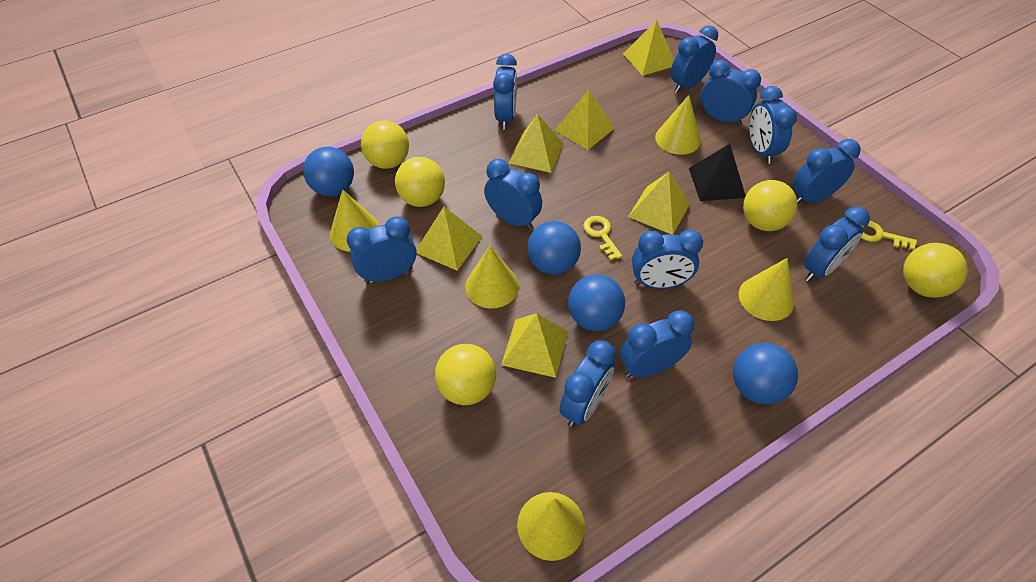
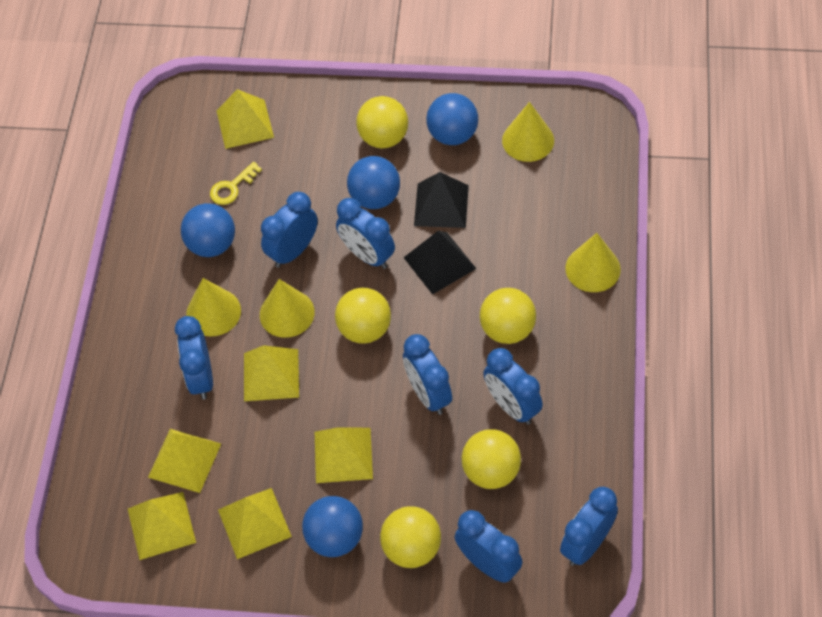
black pyramid: [689,144,746,201] = 1 -> [404,231,477,295] [414,172,469,228] = 2
blue clock: [347,216,417,283] [484,159,542,230] [493,54,517,129] [559,340,616,427] [620,310,695,378] [632,230,703,289] [671,25,718,93] [701,60,761,126] [749,86,797,164] [793,139,861,203] [804,207,870,281] = 11 -> [175,316,213,400] [261,192,318,268] [336,198,395,269] [403,334,452,415] [455,510,523,583] [483,348,543,425] [560,487,618,566] = 7
yellow cone: [330,190,380,252] [465,246,519,309] [517,492,585,561] [655,95,701,155] [739,258,794,321] = 5 -> [186,278,241,337] [260,279,315,338] [502,102,554,162] [565,233,621,292] = 4
yellow key: [583,216,622,260] [859,221,917,250] = 2 -> [210,162,262,205] = 1

